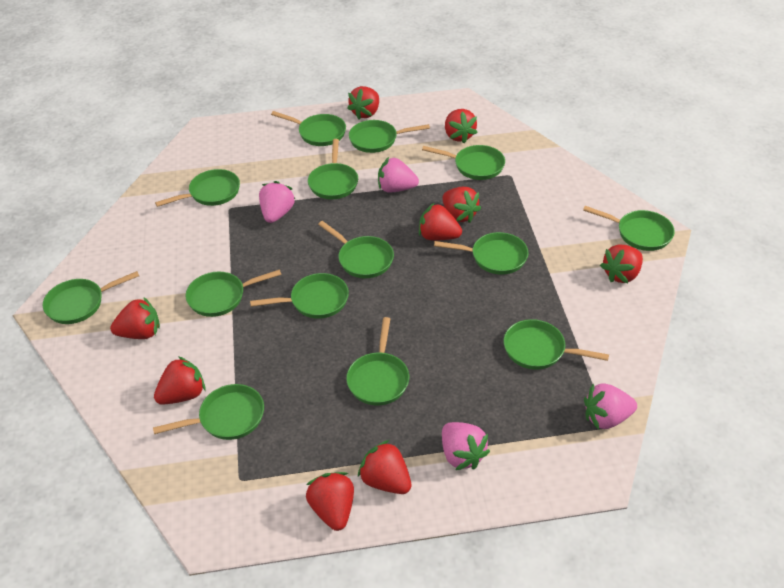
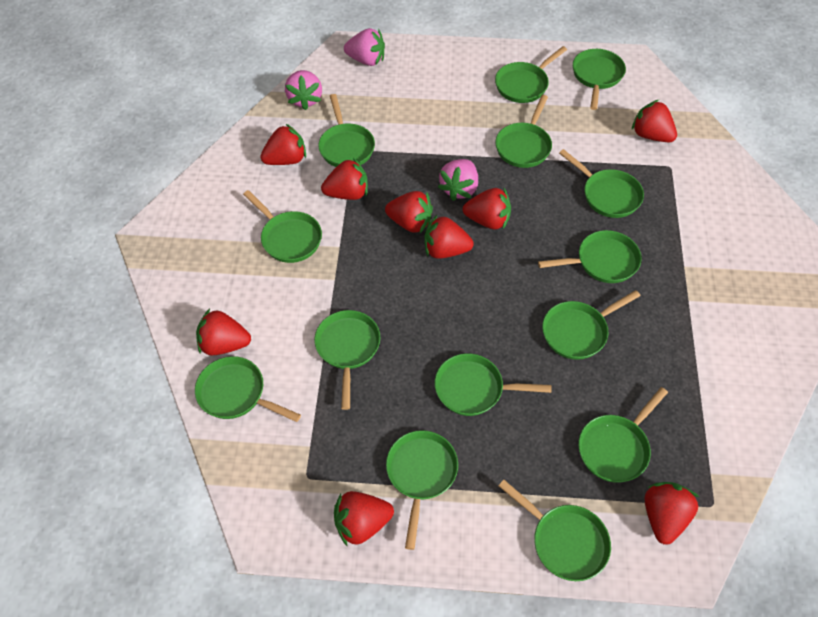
pink strawberry: [259,181,295,223] [378,157,419,192] [442,422,490,470] [584,383,637,430] = 4 -> [285,70,322,110] [344,28,385,66] [438,159,478,201] = 3

